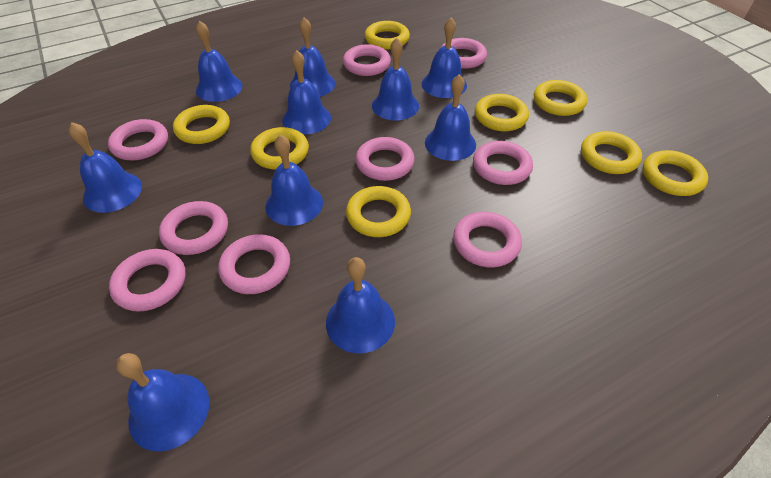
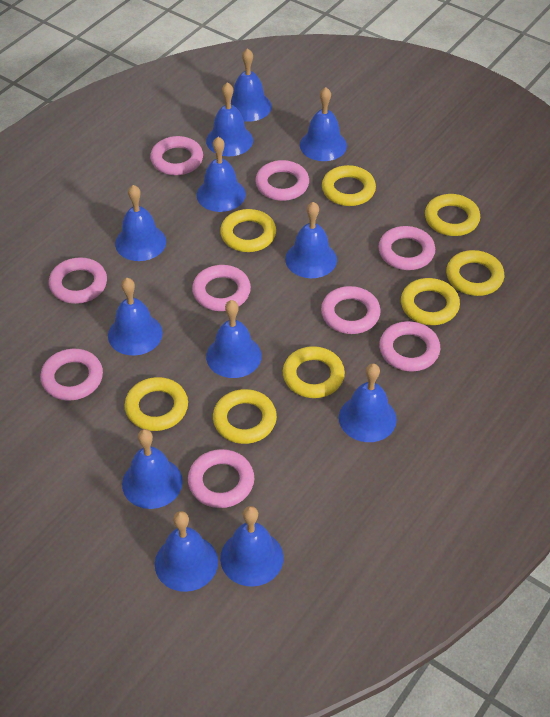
blue bell: [69,122,142,213] [116,353,209,451] [196,21,243,102] [265,135,323,226] [282,50,331,134] [290,17,335,97] [326,257,395,354] [372,38,419,120] [422,18,467,98] [425,74,476,161] = 10 -> [108,278,163,356] [115,185,166,261] [122,429,183,509] [155,511,218,592] [197,137,246,212] [206,82,253,156] [206,300,262,378] [220,506,284,587] [231,48,272,122] [285,202,337,278] [300,87,347,161] [339,363,397,442] = 12

